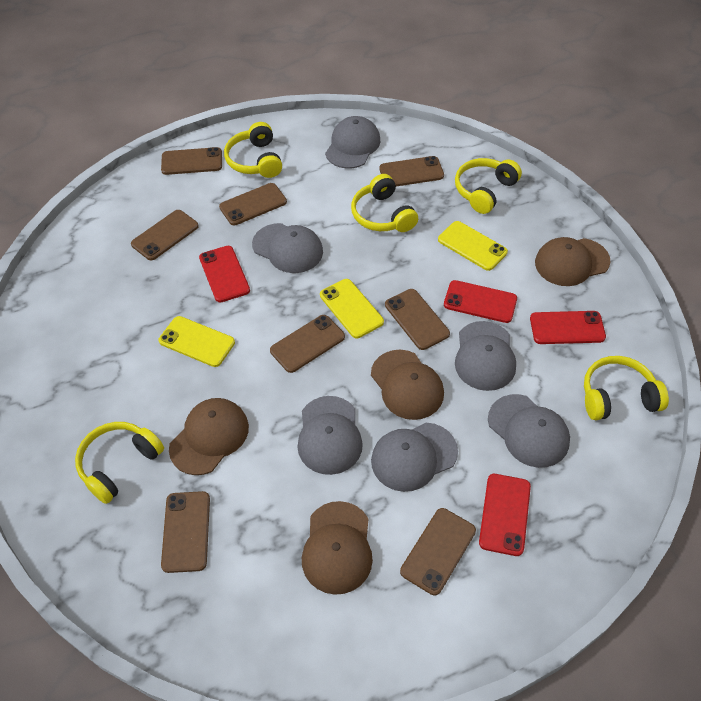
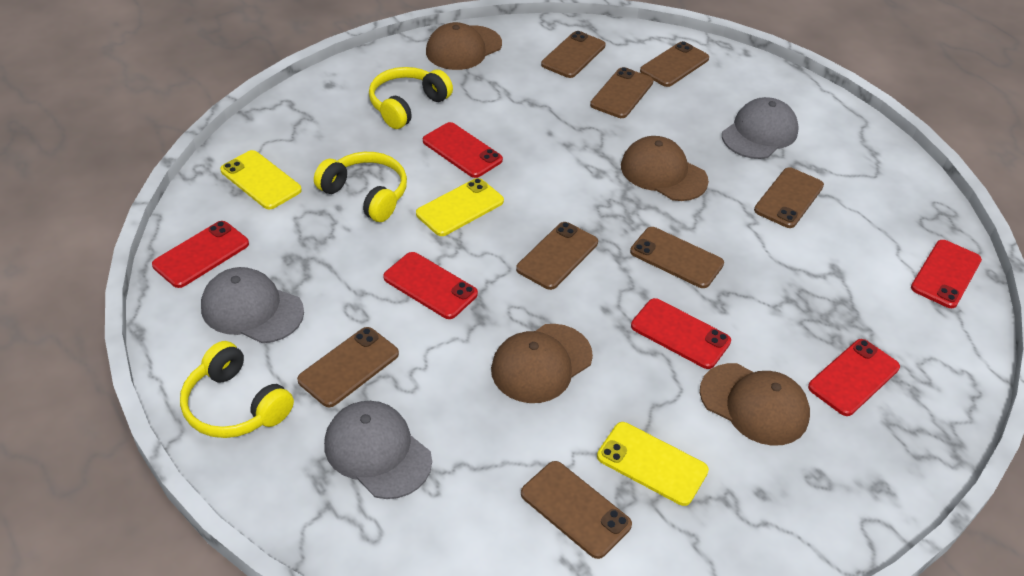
grey cap: [252,223,323,273] [297,396,363,475] [325,116,380,169] [371,423,458,492] [455,321,516,391] [488,394,570,468] = 6 -> [201,267,304,343] [324,401,432,499] [722,97,799,159] = 3
red phone: [199,246,250,302] [444,280,517,323] [479,474,531,556] [530,311,606,344] = 4 -> [152,221,249,288] [383,252,478,319] [423,122,503,178] [631,298,731,369] [808,339,900,416] [911,240,982,308] = 6
yellow headphones: [75,422,164,504] [224,122,282,178] [351,174,418,232] [455,158,522,214] [584,356,669,420] = 5 -> [180,341,294,438] [314,152,407,222] [369,67,453,129] = 3

